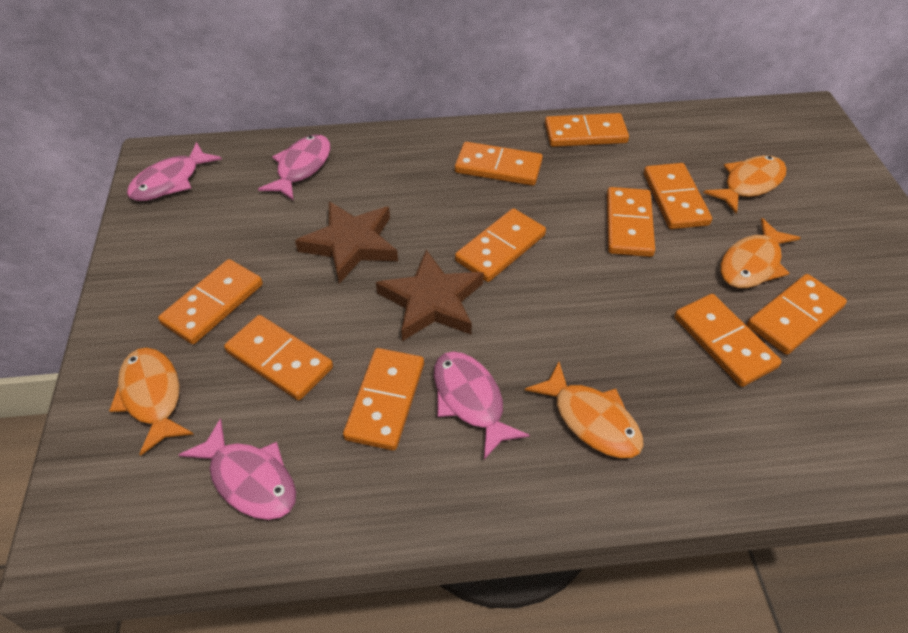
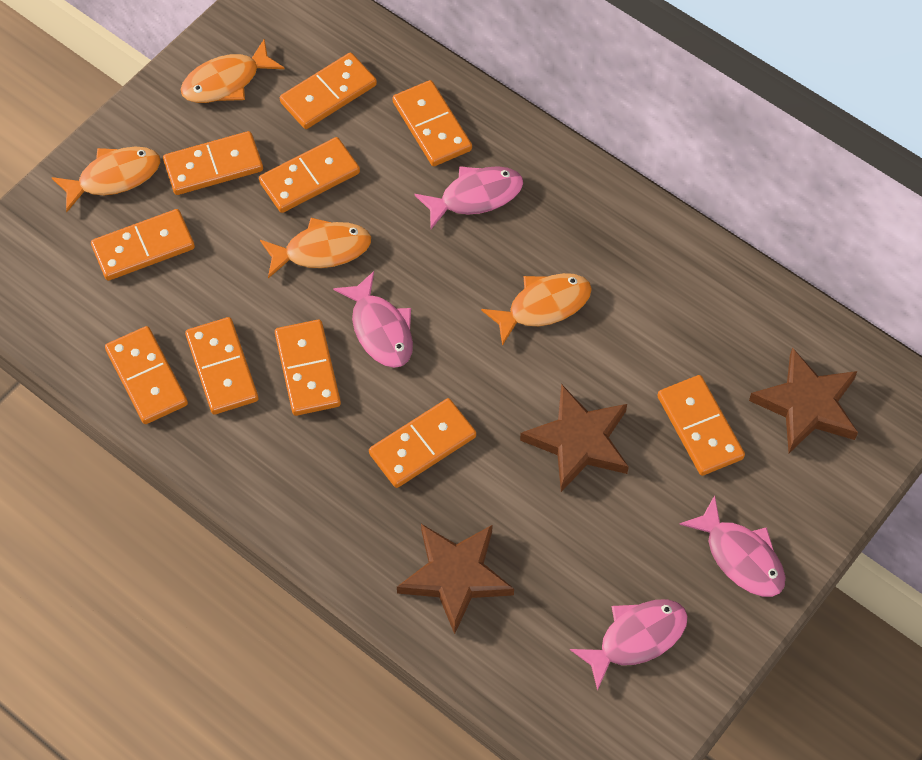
brown star: [295,201,398,284] [376,250,484,341] = 2 -> [397,524,514,634] [520,384,629,492] [749,347,858,453] = 3

